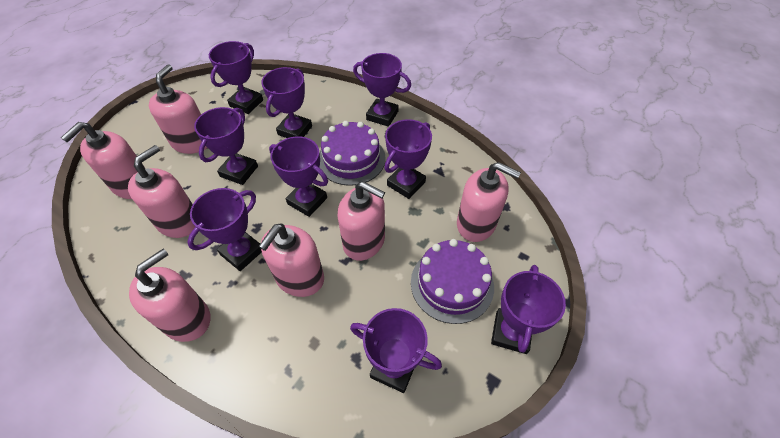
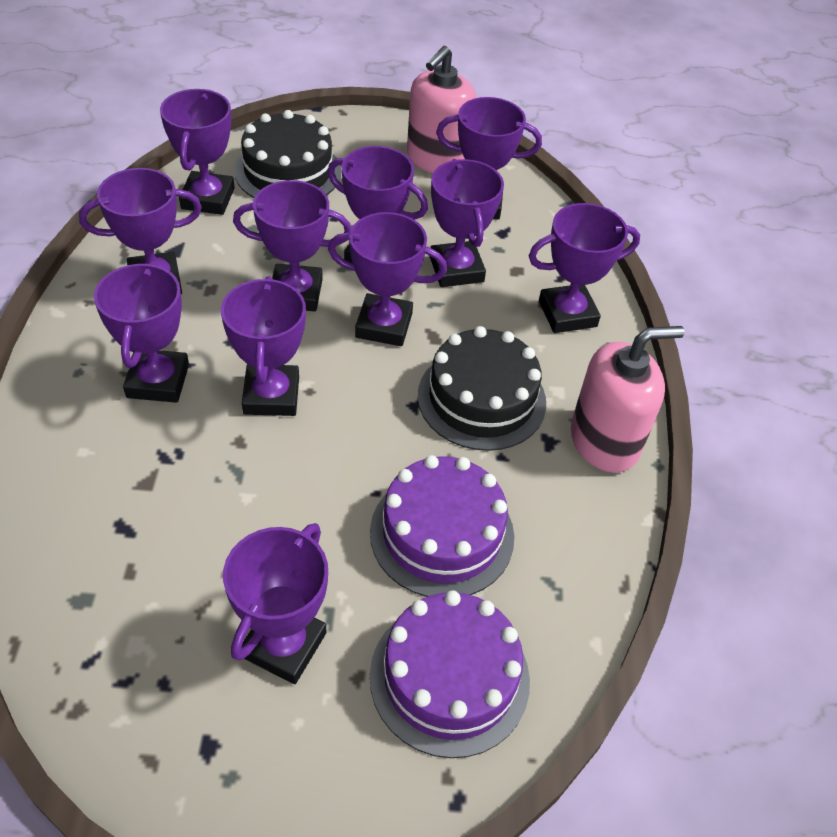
black cake: none = 0 -> [234,110,341,198] [418,326,546,451] = 2
pink soap dispenser: [61,122,146,199] [128,145,195,238] [129,249,210,342] [149,64,207,154] [258,223,324,297] [337,181,385,261] [457,162,521,242] = 7 -> [407,46,476,173] [571,326,684,473] = 2
purple trophy: [187,188,262,271] [194,107,258,185] [209,41,263,114] [261,67,312,138] [269,136,328,217] [350,308,442,393] [353,53,411,127] [384,119,432,199] [491,265,566,354] = 9 -> [79,168,202,294] [94,261,189,403] [160,89,235,215] [221,276,306,416] [223,523,328,684] [233,180,351,311] [328,146,428,263] [328,212,447,346] [430,159,504,287] [436,97,542,220] [529,203,640,333] = 11

